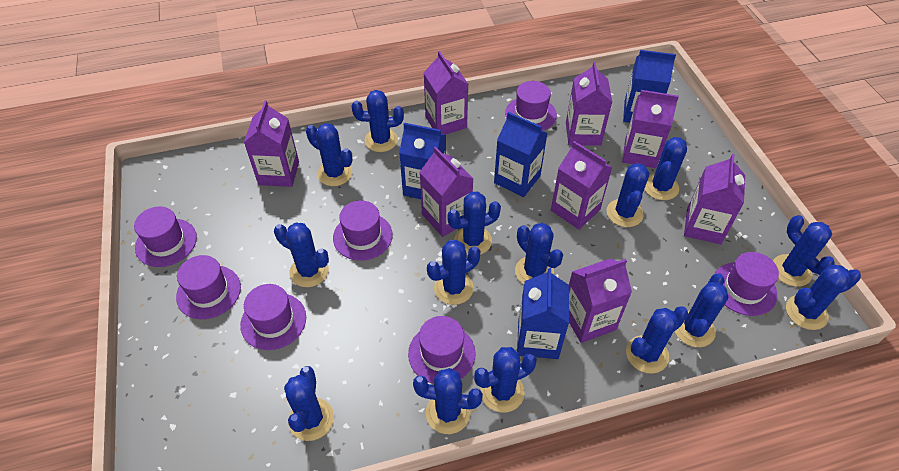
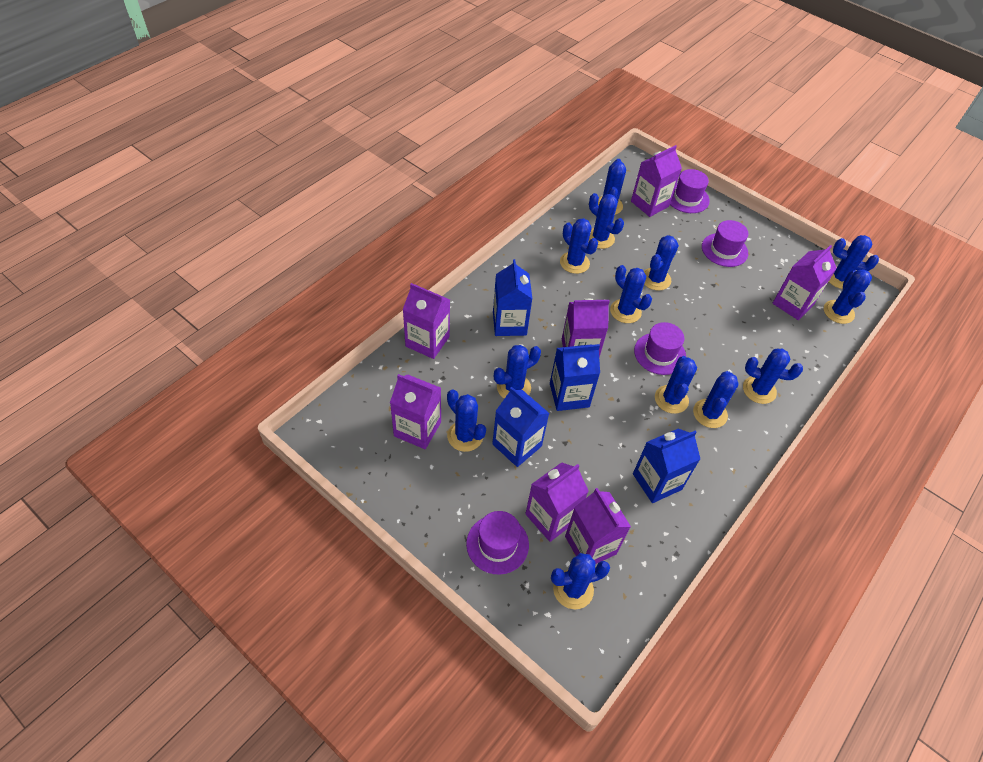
blue cactus: [274,223,329,287] [284,366,334,441] [306,123,352,186] [352,90,404,152] [413,368,483,434] [427,240,480,305] [447,192,501,255] [474,347,537,413] [515,223,563,284] [606,163,649,227] [626,306,688,374] [645,137,687,200] [675,273,728,347] [773,215,835,287] [786,265,861,330] = 15 -> [447,389,486,452] [494,345,541,399] [551,553,610,609] [560,218,598,274] [588,193,624,249] [598,159,626,215] [610,265,652,323] [644,235,679,291] [655,356,697,414] [693,371,739,428] [743,348,803,404] [824,269,872,324] [829,235,879,289] = 13
purple carton: [244,101,299,187] [420,147,474,237] [424,51,469,135] [551,141,613,229] [566,62,612,146] [569,259,632,343] [622,90,679,168] [684,154,745,244] = 8 -> [390,374,441,449] [403,283,450,359] [525,462,589,542] [562,299,610,357] [565,488,631,564] [631,145,682,217] [773,245,837,320] = 7
purple hat: [134,206,197,267] [176,255,241,319] [240,284,306,350] [333,200,393,261] [408,316,476,384] [505,81,557,131] [714,252,779,316] = 7 -> [466,511,529,575] [634,322,686,375] [670,169,710,213] [702,220,748,267] = 4

